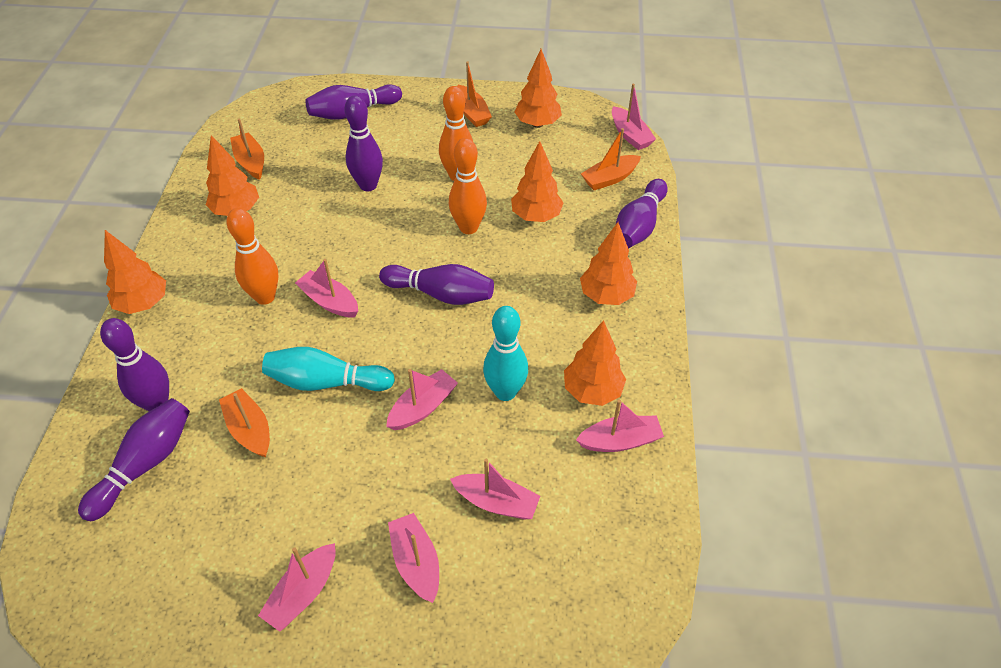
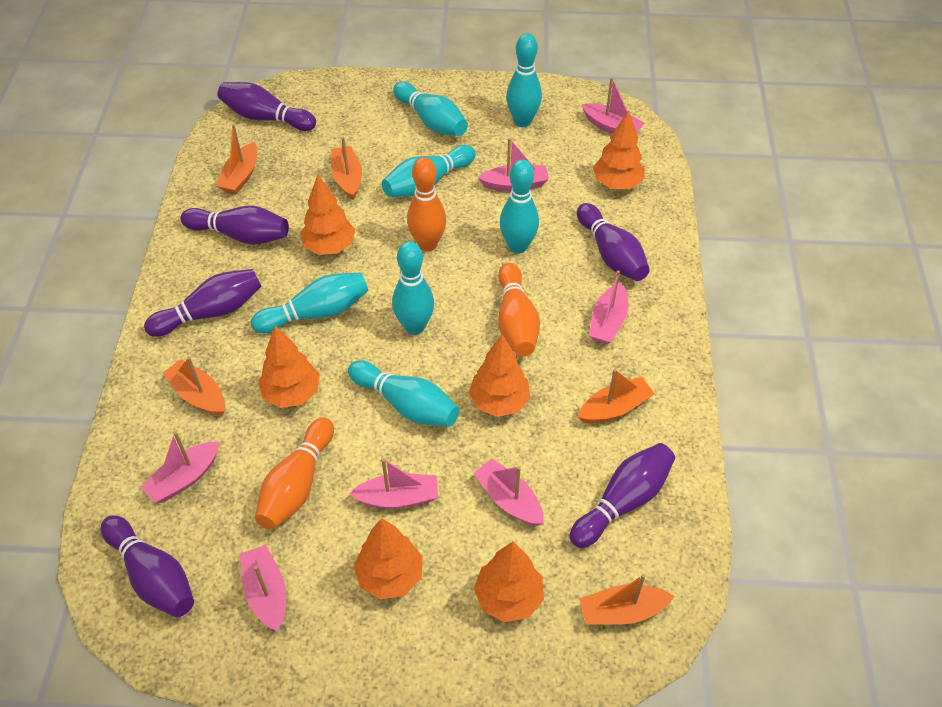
orange boat: [219,388,270,457] [230,119,264,180] [457,61,492,127] [581,128,641,190] = 4 -> [163,357,225,416] [216,124,258,194] [331,137,362,200] [578,369,655,423] [580,574,674,625] = 5
turquoise bowling pin: [262,347,395,391] [483,306,528,401] = 2 -> [251,272,369,333] [348,360,459,427] [382,145,476,197] [392,241,434,335] [393,81,468,136] [500,159,539,254] [506,33,542,127] = 7

